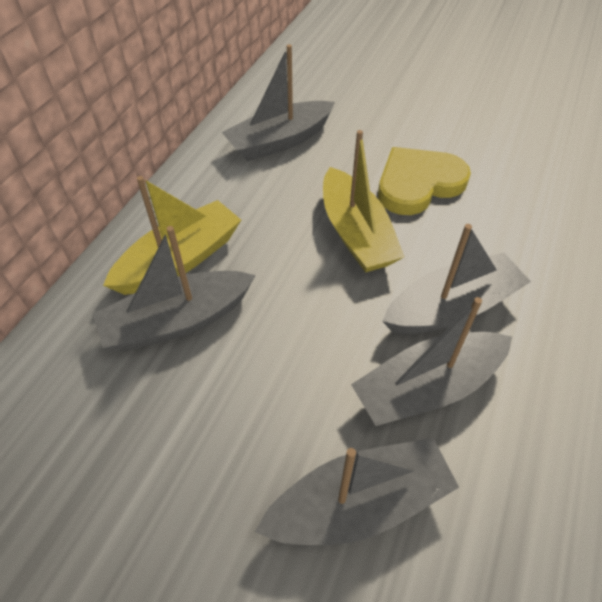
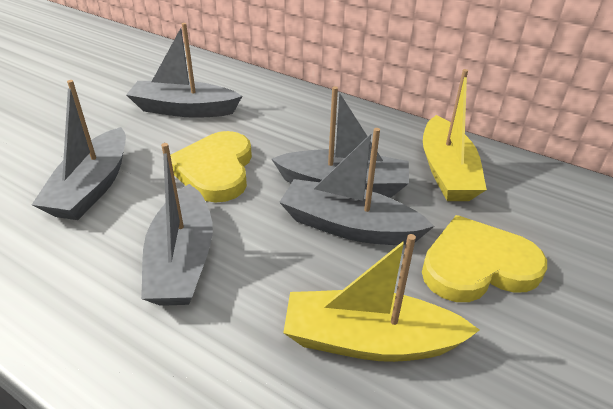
yellow heart: [378,147,471,215] = 1 -> [170,131,252,203] [422,215,547,302] = 2

